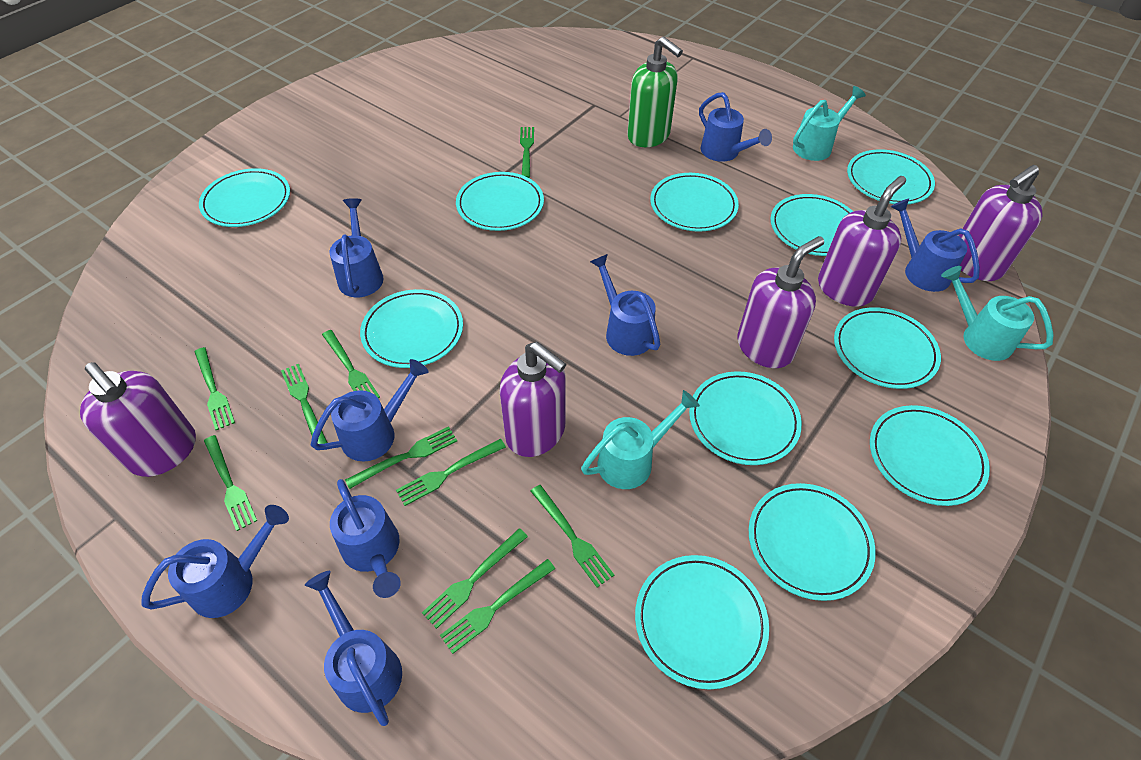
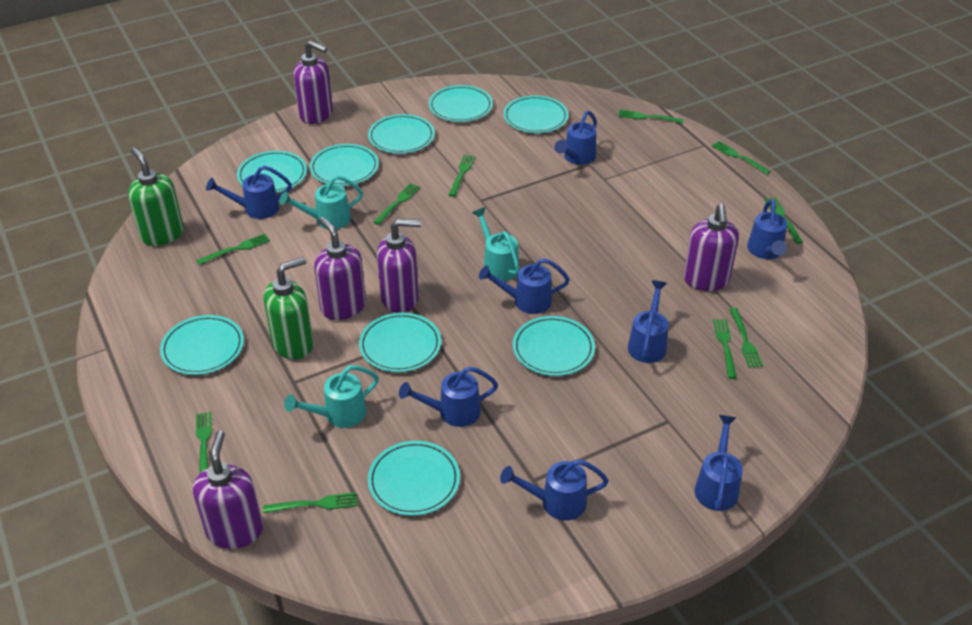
green soap dispenser: [627,36,683,147] = 1 -> [128,147,184,246] [264,257,314,360] = 2
turquoise plate: [199,168,290,227] [360,289,463,368] [456,172,544,231] [635,555,769,690] [650,173,739,232] [689,371,802,465] [749,483,876,601] [771,194,853,256] [834,307,941,389] [847,149,935,204] [870,405,990,506] = 11 -> [160,315,244,375] [237,151,307,193] [310,144,379,186] [359,313,441,372] [368,114,435,154] [368,441,460,516] [429,85,493,122] [503,95,569,133] [513,316,595,376] = 9

